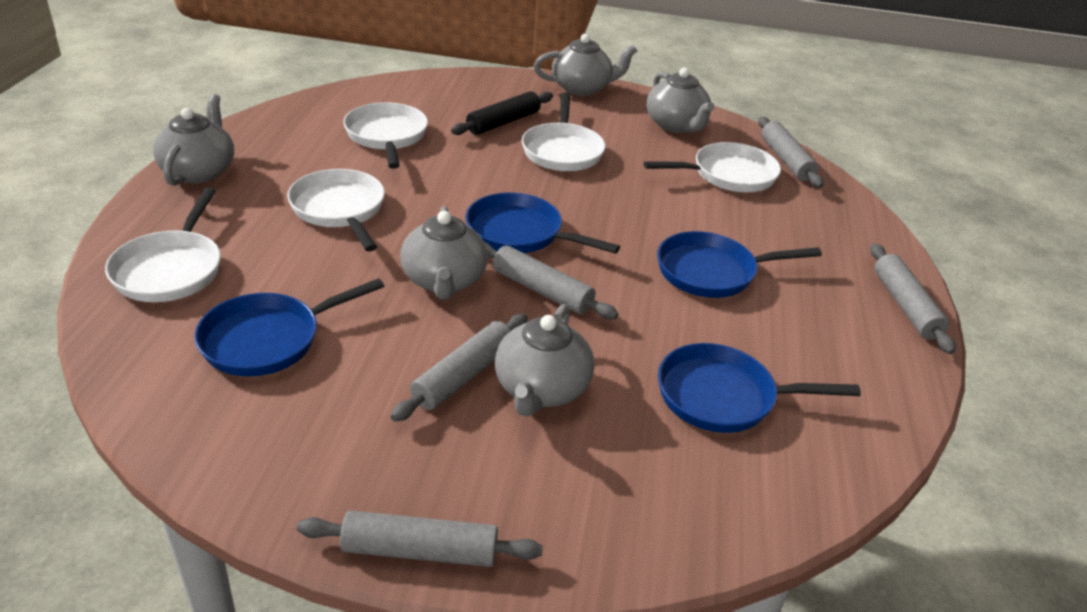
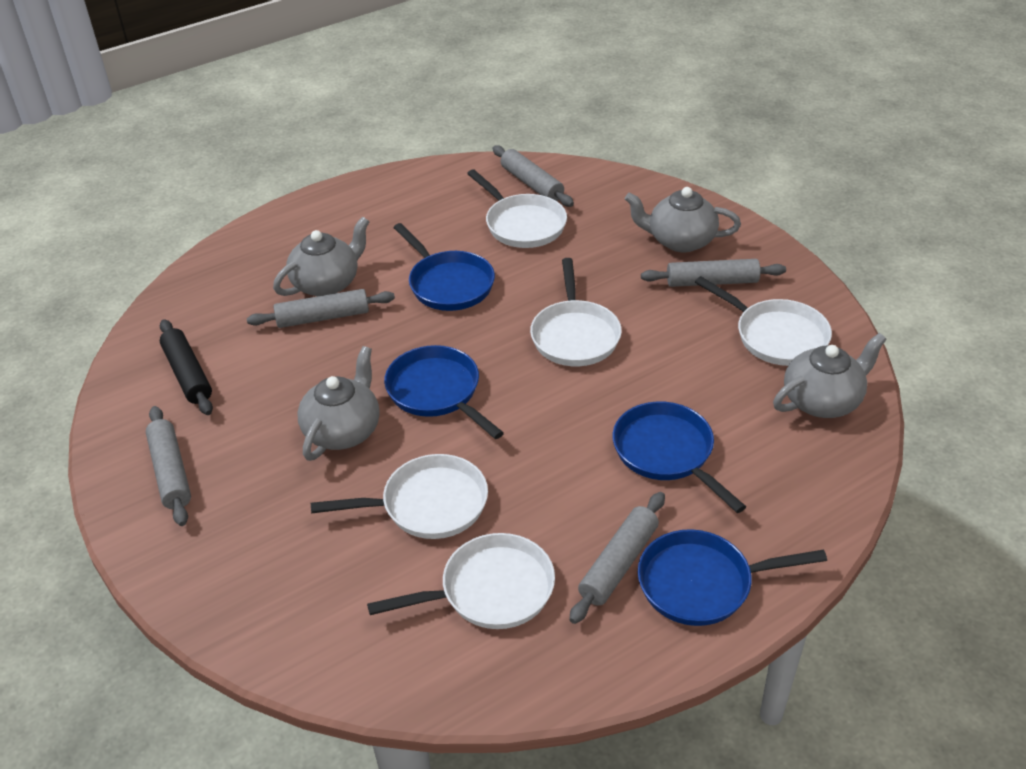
grey teapot: [153,94,234,186] [400,206,488,300] [495,304,594,416] [534,33,637,96] [646,68,715,133] = 5 -> [273,217,370,296] [297,346,380,461] [625,187,741,252] [773,333,887,418] = 4

